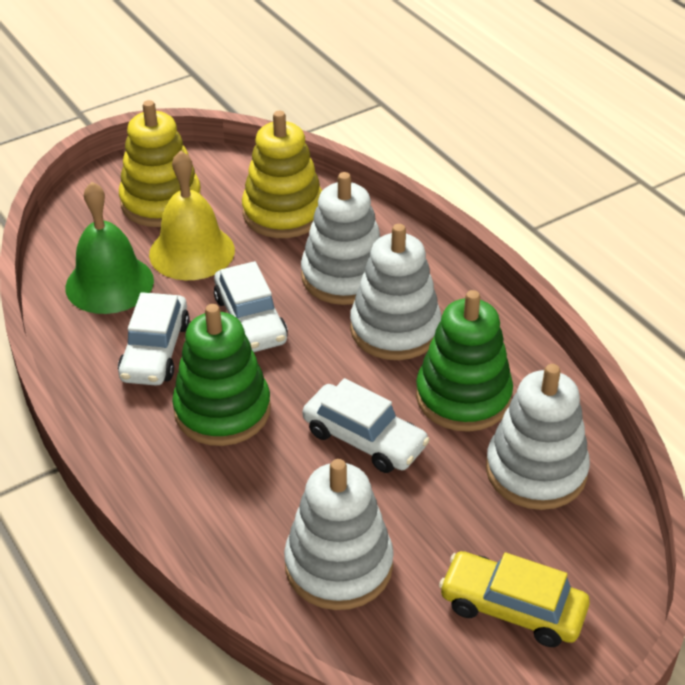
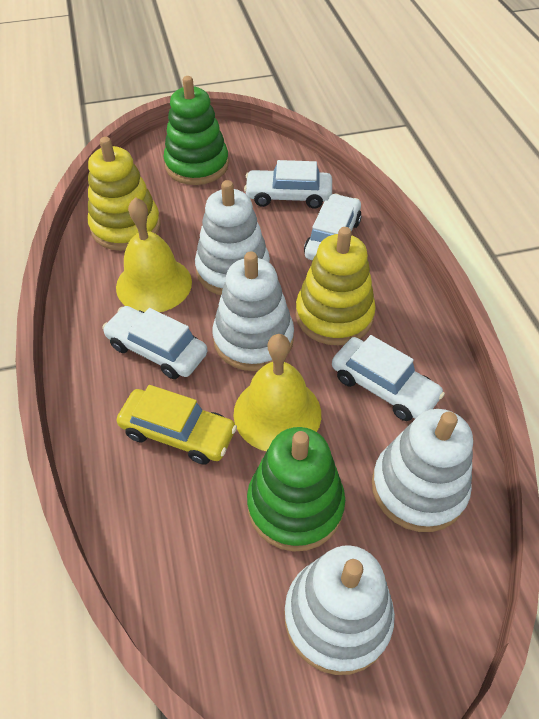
green bell: [65,182,154,314] = 1 -> none = 0
white car: [118,292,189,386] [214,261,288,352] [303,378,430,473] = 3 -> [102,306,208,379] [244,160,332,209] [304,194,362,260] [332,335,445,421] = 4
yellow bell: [149,151,235,280] = 1 -> [116,197,192,312] [233,334,321,451] = 2

